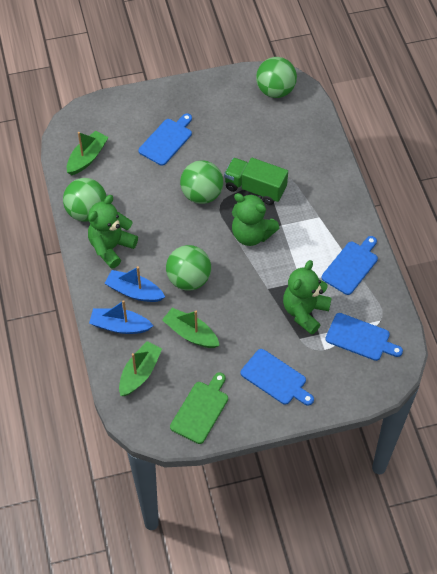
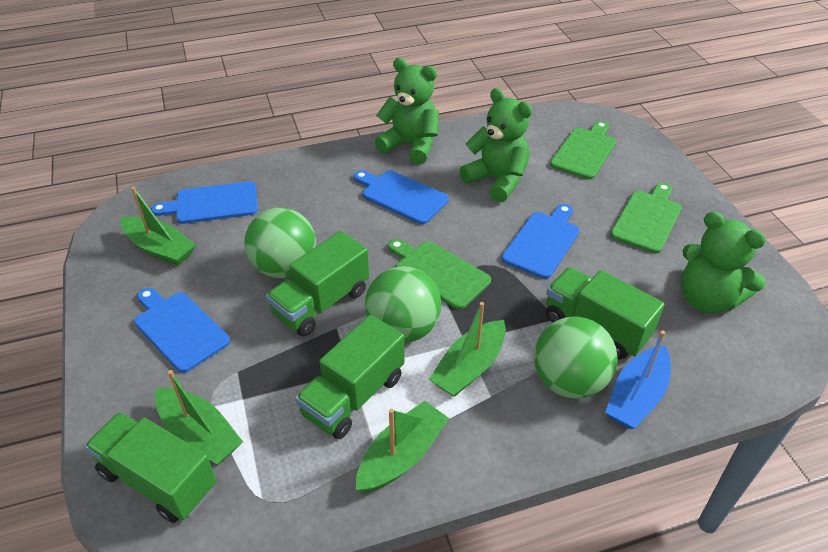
blue boat: [89,300,153,334] [104,266,165,302] = 2 -> [605,330,671,429] = 1
green ball: [63,178,107,222] [166,245,211,290] [180,160,223,204] [256,57,297,98] = 4 -> [244,208,316,278] [365,266,441,343] [534,316,618,399] = 3
green boat: [67,131,108,175] [119,341,162,396] [162,308,220,348] = 3 -> [120,186,196,266] [155,370,243,464] [356,401,449,493] [429,302,506,397] = 4
green cutting board: [170,372,228,444] = 1 -> [388,239,491,309] [550,121,616,179] [611,183,682,253] = 3
green truck: [224,158,288,205] = 1 -> [85,412,217,523] [266,231,369,336] [295,314,405,439] [546,267,665,359] = 4

